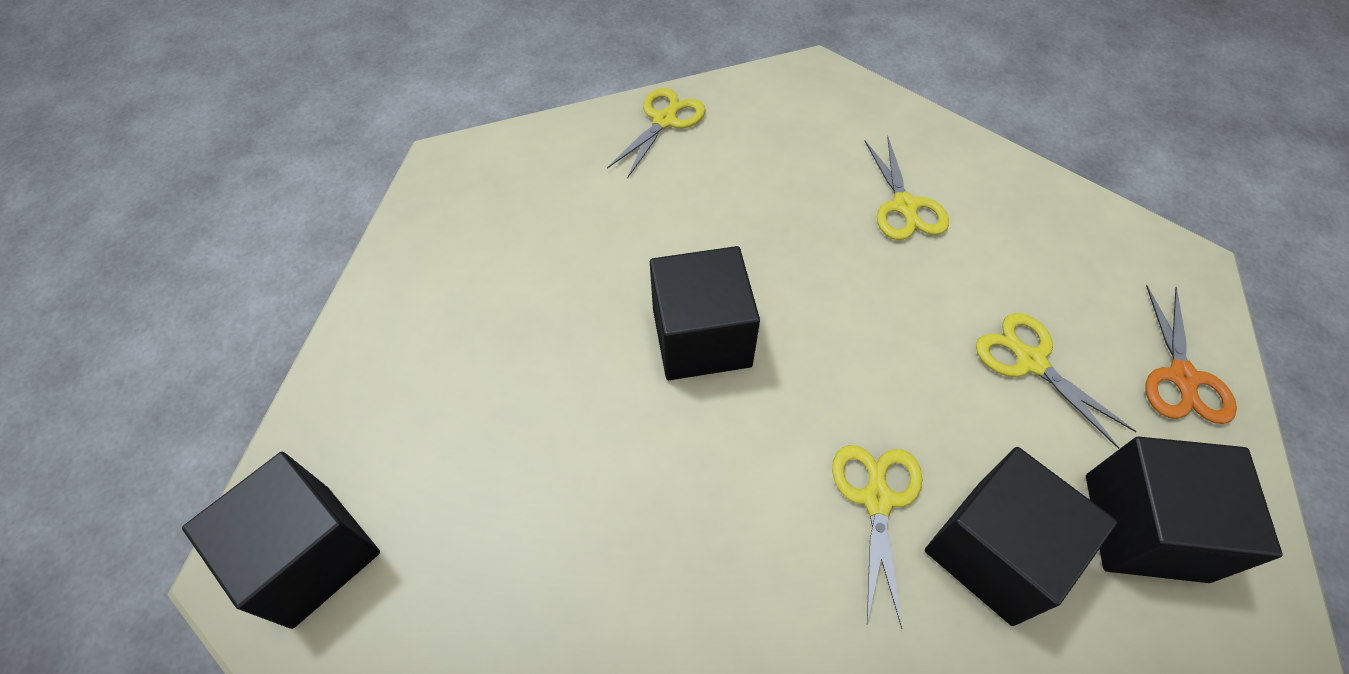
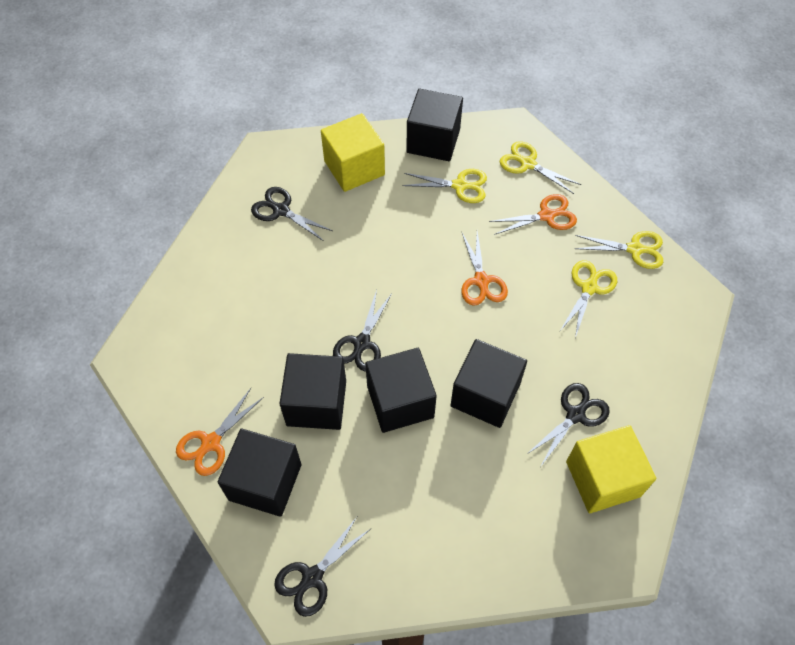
black cube: [182,452,380,629] [650,246,760,380] [925,447,1117,626] [1086,437,1282,583] = 4 -> [218,428,301,517] [279,353,346,430] [365,348,437,433] [406,89,463,161] [450,339,527,428] = 5
black scissors: none = 0 -> [251,187,333,241] [274,517,370,617] [333,290,392,371] [527,383,610,466] = 4
orange scissors: [1145,285,1237,424] = 1 -> [176,388,264,476] [461,231,508,306] [489,194,577,235] = 3
yellow cube: none = 0 -> [321,113,385,192] [566,425,656,513] = 2

